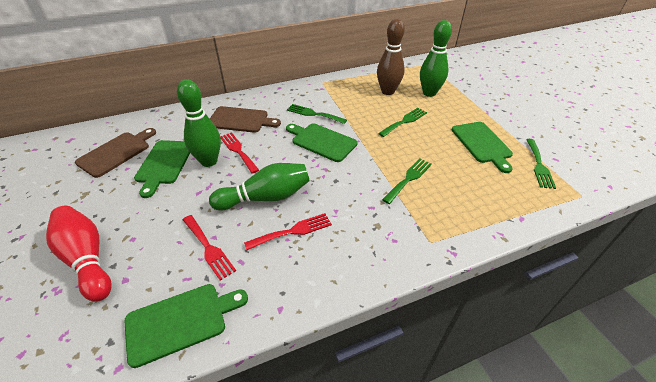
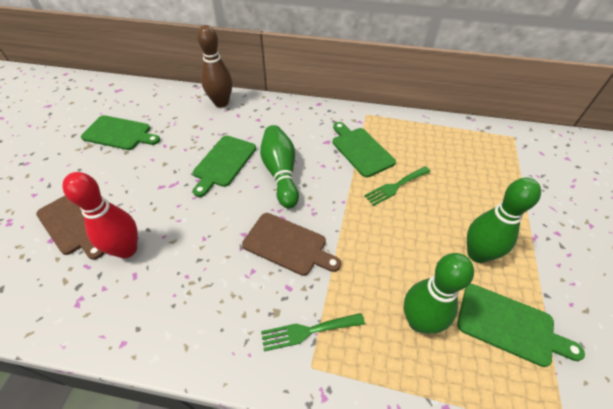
green fork: [287,104,347,124] [378,108,427,137] [382,158,432,204] [526,139,556,189] = 4 -> [261,313,365,352] [364,166,431,206] = 2
red fork: [183,215,236,281] [220,132,259,174] [244,213,332,250] = 3 -> none = 0

